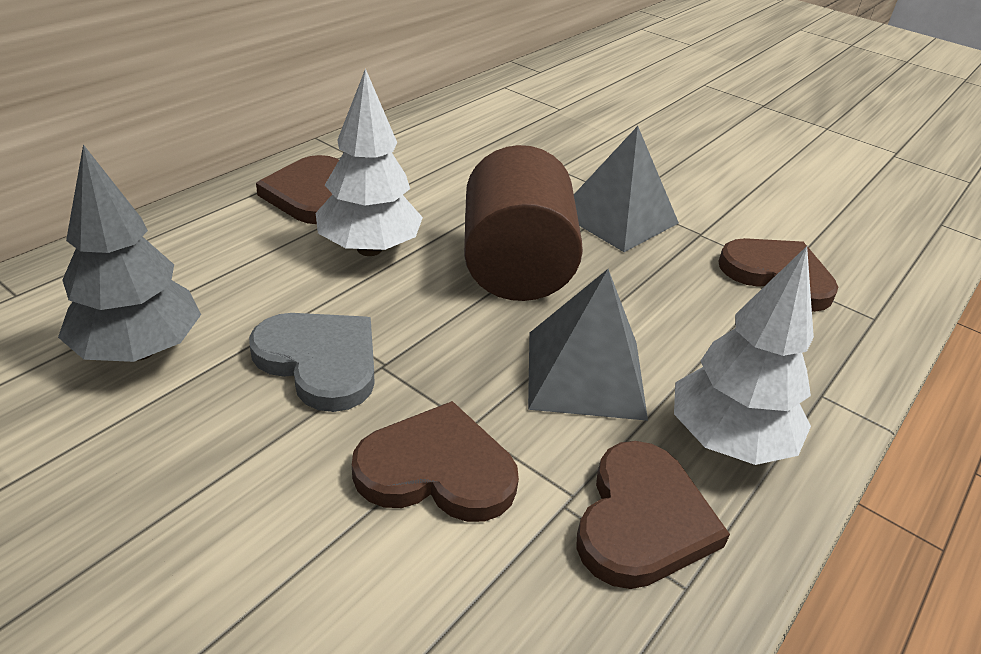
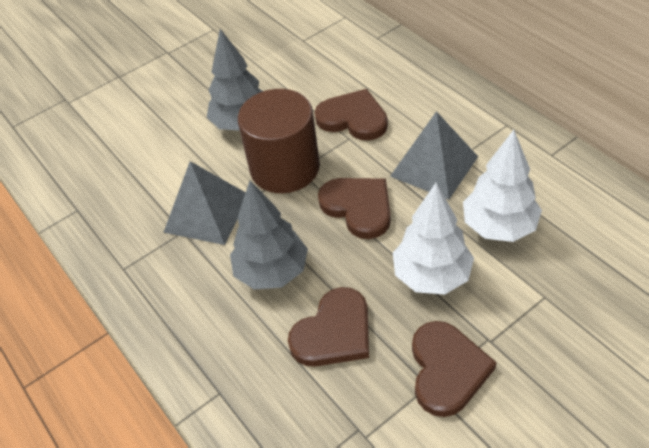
grey heart: [249,313,374,412] = 1 -> none = 0
grey tree: [58,144,201,362] = 1 -> [207,29,263,131] [230,181,308,290] = 2

